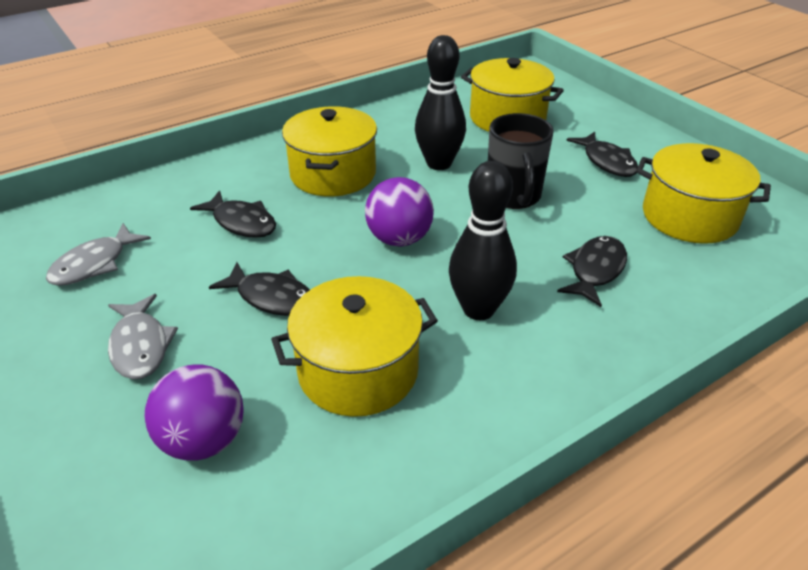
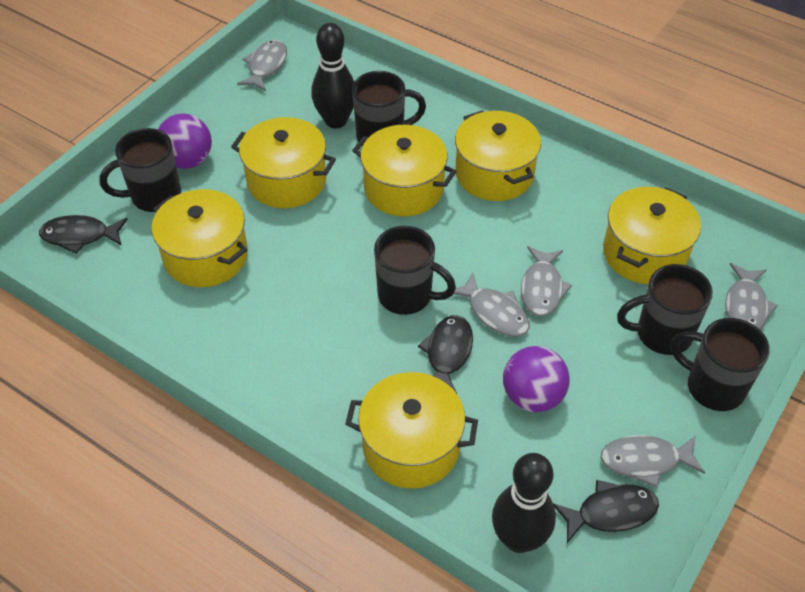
black fish: [190,190,276,238] [209,262,310,316] [557,236,627,307] [566,132,638,177] = 4 -> [39,215,128,254] [418,315,473,394] [553,480,659,543] = 3
black mug: [488,113,554,209] = 1 -> [99,128,181,212] [352,71,426,146] [374,226,456,315] [617,264,713,355] [671,318,770,411] = 5
grey fish: [46,223,151,286] [108,294,178,379] = 2 -> [237,40,287,91] [454,272,529,337] [521,246,572,316] [601,435,705,488] [725,263,778,330] = 5
yellow pot: [271,276,438,417] [282,106,377,197] [461,58,564,132] [636,143,771,244] = 4 -> [152,189,248,287] [231,117,336,208] [345,372,478,489] [352,125,457,216] [455,110,541,201] [603,187,701,284] = 6

